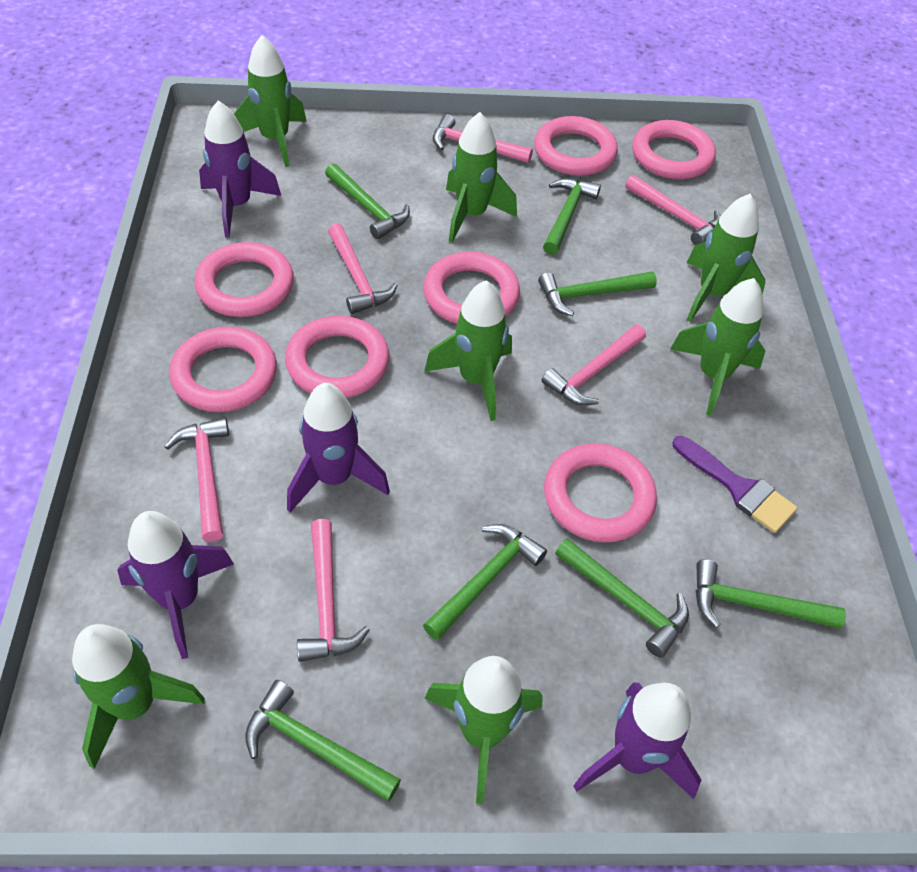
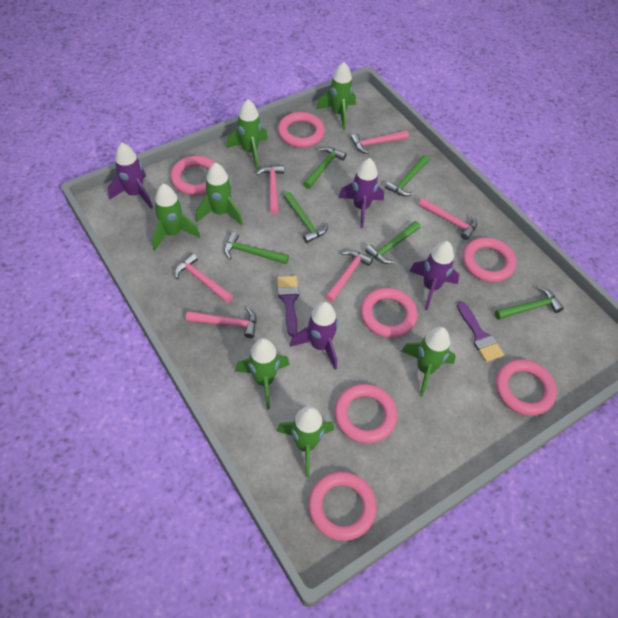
green hammer: [245,680,401,801] [325,164,410,239] [423,524,547,640] [538,271,657,316] [543,178,601,255] [555,538,689,658] [696,559,846,629] = 7 -> [224,232,289,264] [284,192,328,243] [303,147,347,189] [365,221,420,264] [385,155,429,196] [495,287,564,320] = 6
purple brush: [673,436,797,533] = 1 -> [277,276,299,337] [457,301,504,362] = 2

